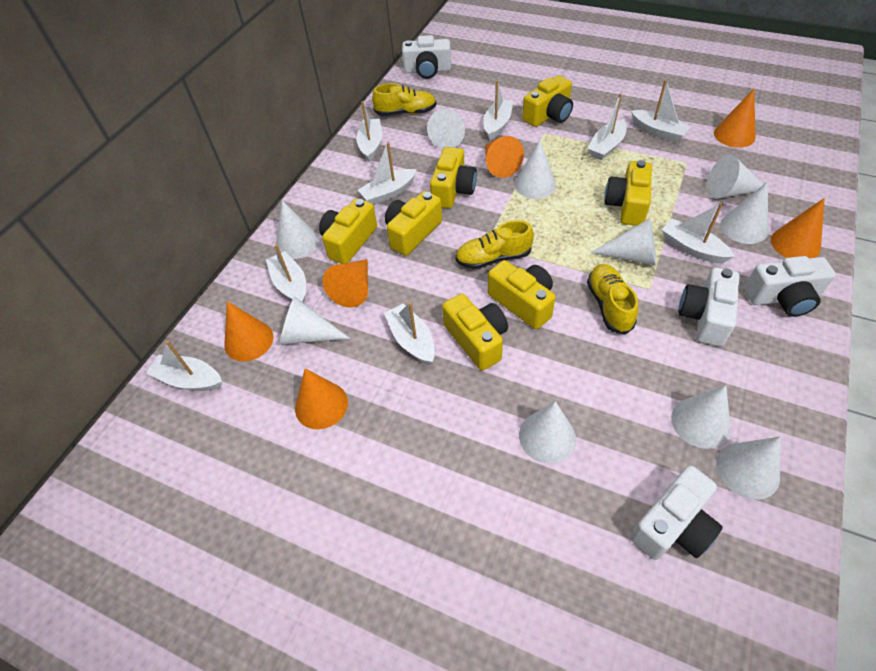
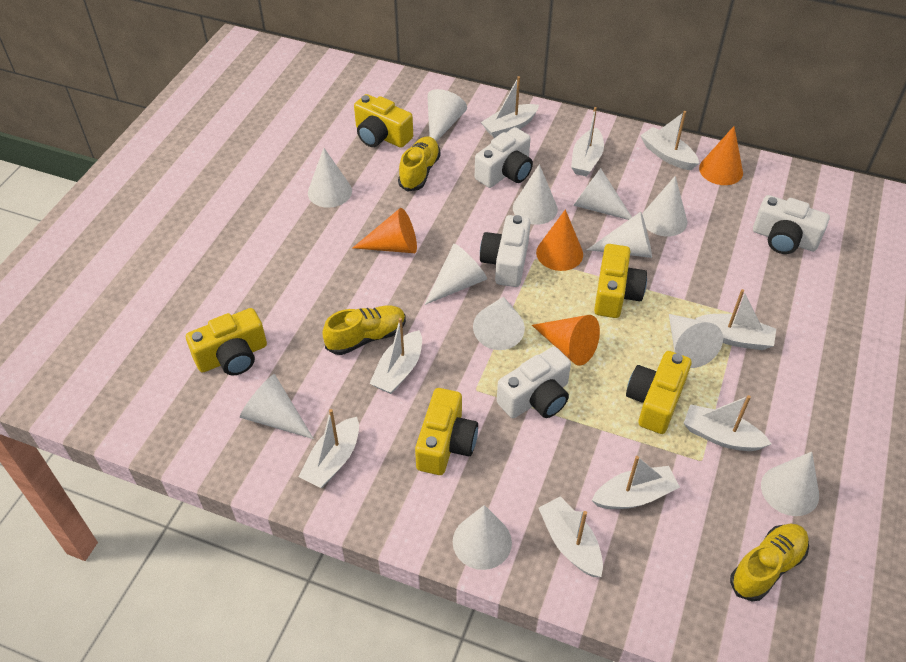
orange cone: [224,301,273,361] [295,368,348,429] [323,259,368,307] [485,136,524,178] [714,89,756,148] [771,198,825,258] = 6 -> [353,208,417,253] [532,315,600,366] [536,209,583,271] [699,126,743,185] = 4
white cone: [276,200,319,259] [280,296,350,345] [427,109,465,149] [515,140,556,199] [519,401,576,464] [591,218,656,266] [671,385,731,449] [707,155,763,199] [716,437,781,500] [720,182,768,244] = 10 -> [240,374,314,439] [308,148,352,208] [424,244,487,305] [428,89,467,142] [453,505,512,570] [473,296,525,350] [513,164,558,225] [573,168,632,220] [587,212,652,258] [642,176,687,236] [669,314,723,368] [761,452,819,516] = 12
yellow camera: [319,198,377,264] [385,191,442,256] [430,147,477,209] [442,294,508,371] [488,260,555,329] [522,75,573,127] [604,160,652,226] = 7 -> [186,308,267,375] [354,94,413,148] [415,388,478,475] [594,244,647,318] [626,351,692,434] = 5

